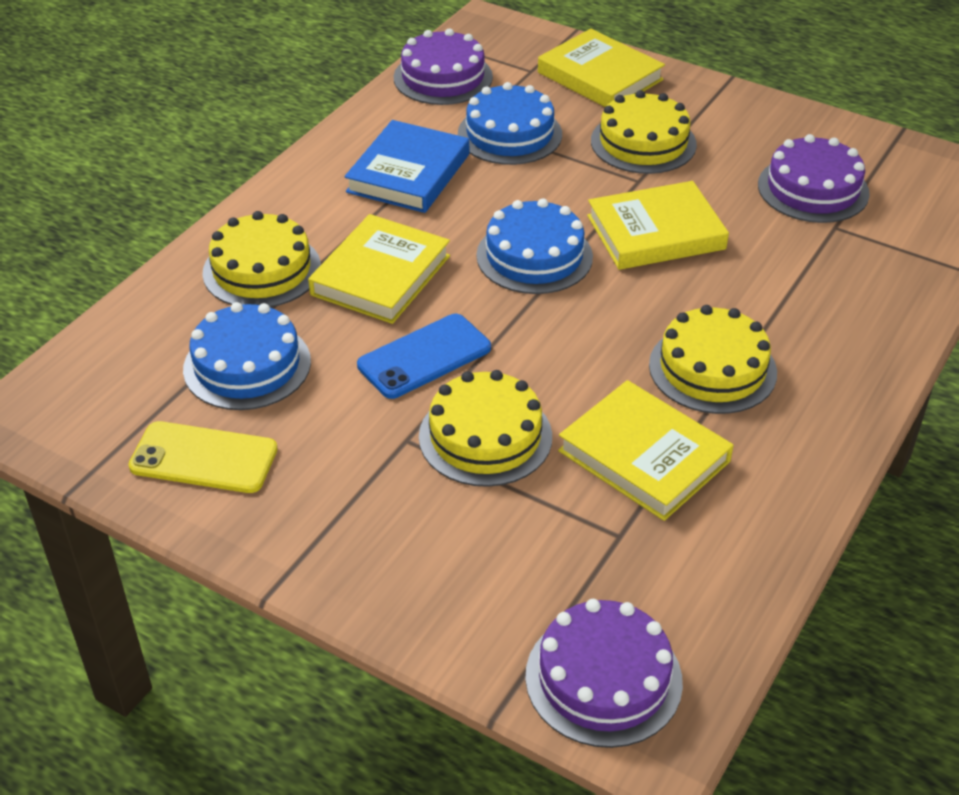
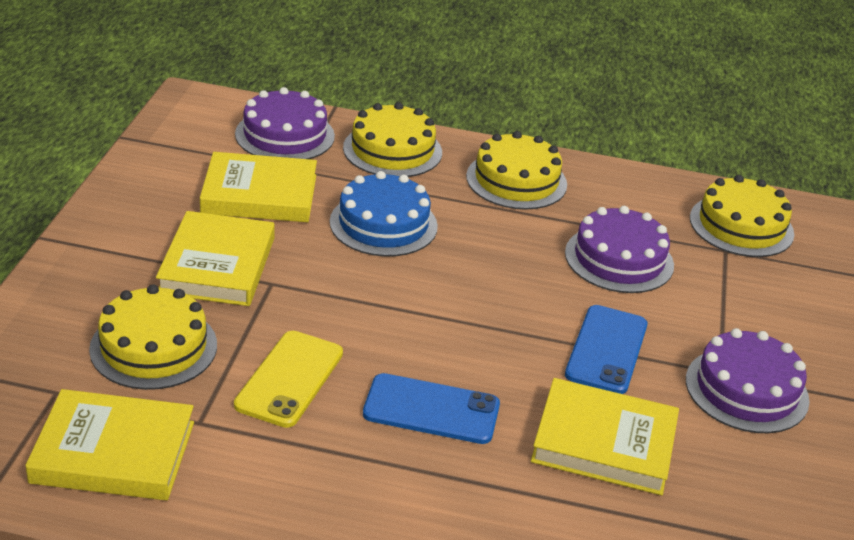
blue book: [344,120,469,213] = 1 -> none = 0
blue cake: [183,302,311,410] [458,82,562,165] [476,198,593,294] = 3 -> [330,171,438,257] = 1
blue phone: [357,314,491,399] = 1 -> [363,373,500,444] [565,305,647,394] = 2

